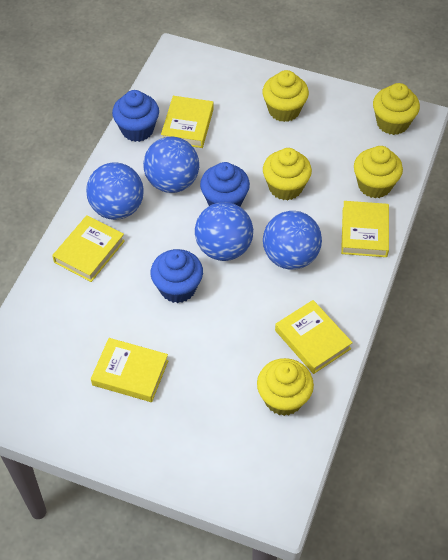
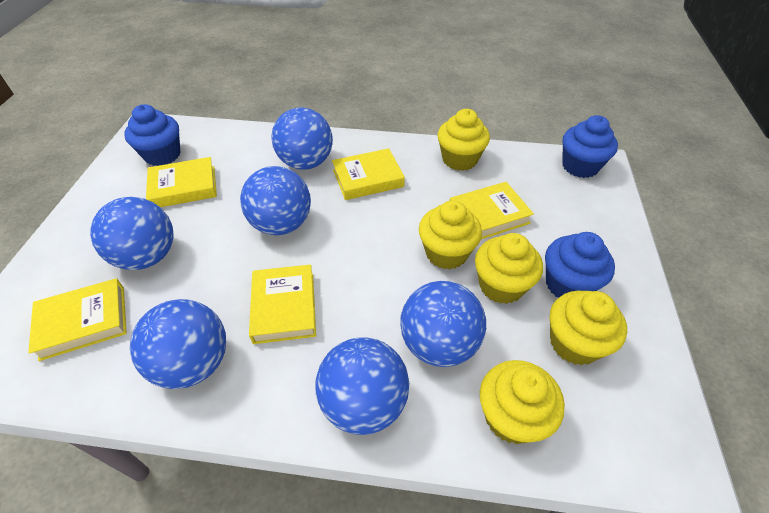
blue ball: [86,162,144,220] [143,137,199,193] [195,202,253,261] [263,211,322,270] = 4 -> [90,197,173,270] [130,299,226,389] [240,166,311,235] [271,107,333,170] [315,337,409,435] [400,281,486,367] = 6

